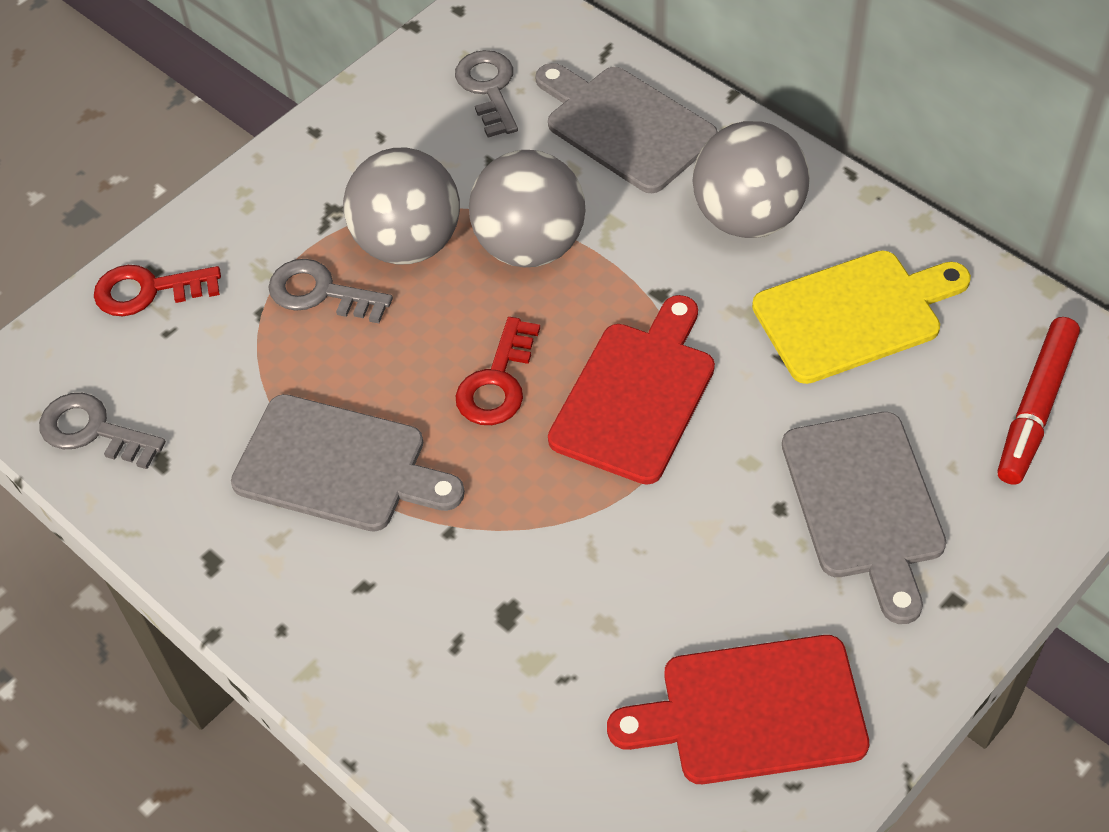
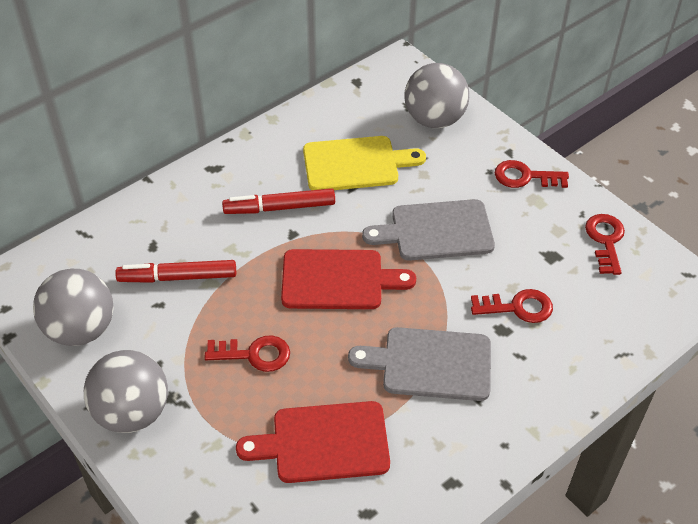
grey cutting board: [231,394,465,532] [535,63,718,193] [782,412,946,624] = 3 -> [348,327,491,401] [362,199,495,261] = 2
grey key: [39,393,166,469] [268,259,393,323] [455,50,518,138] = 3 -> none = 0
red key: [94,265,221,316] [456,317,540,425] = 2 -> [205,335,290,372] [471,289,553,323] [495,160,569,188] [585,214,625,275] = 4
red marker: [998,317,1080,485] = 1 -> [115,260,236,283] [222,188,335,214] = 2

